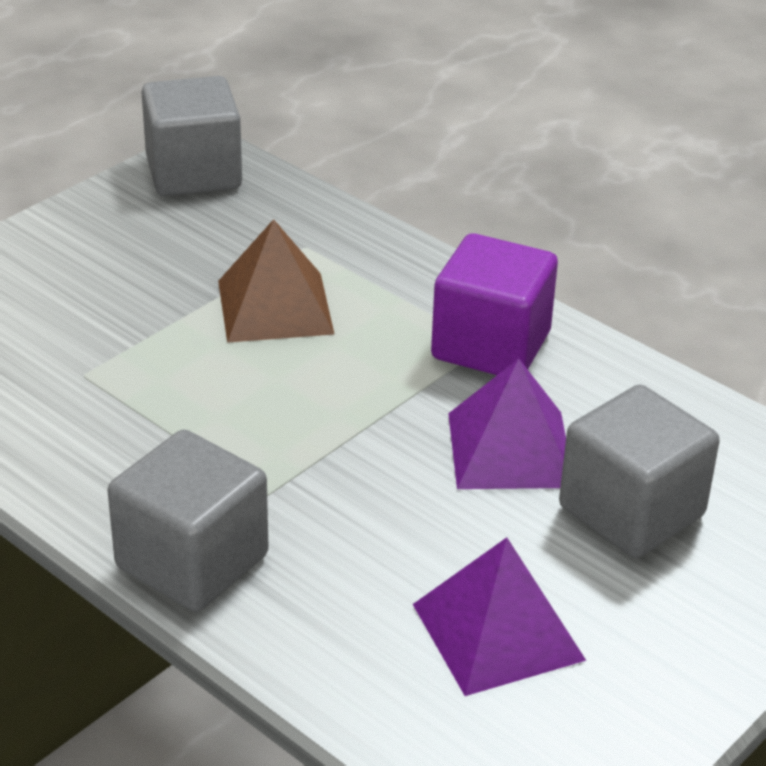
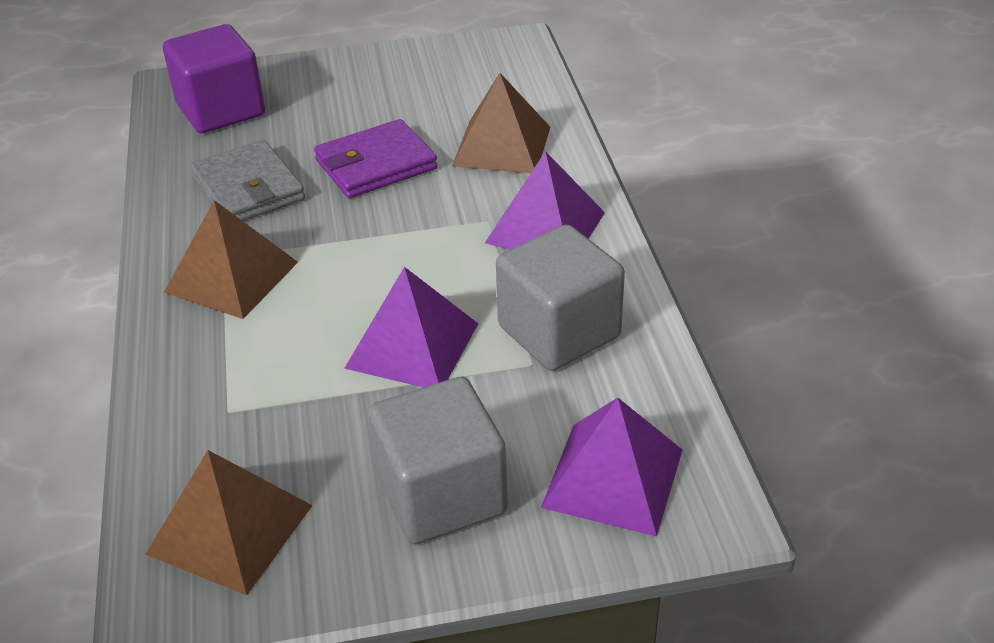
brown pyramid: [218,219,334,343] = 1 -> [145,450,313,595] [164,200,298,319] [452,73,550,174] = 3
grey cube: [107,429,269,612] [141,76,242,196] [559,385,719,558] = 3 -> [368,377,508,544] [496,224,625,371] = 2
grey wallet: none = 0 -> [190,140,305,221] = 1
purple pyramid: [413,537,586,696] [448,359,566,489] = 2 -> [344,267,478,387] [485,151,605,250] [541,398,683,536] = 3
purple wallet: none = 0 -> [314,119,438,198] = 1

